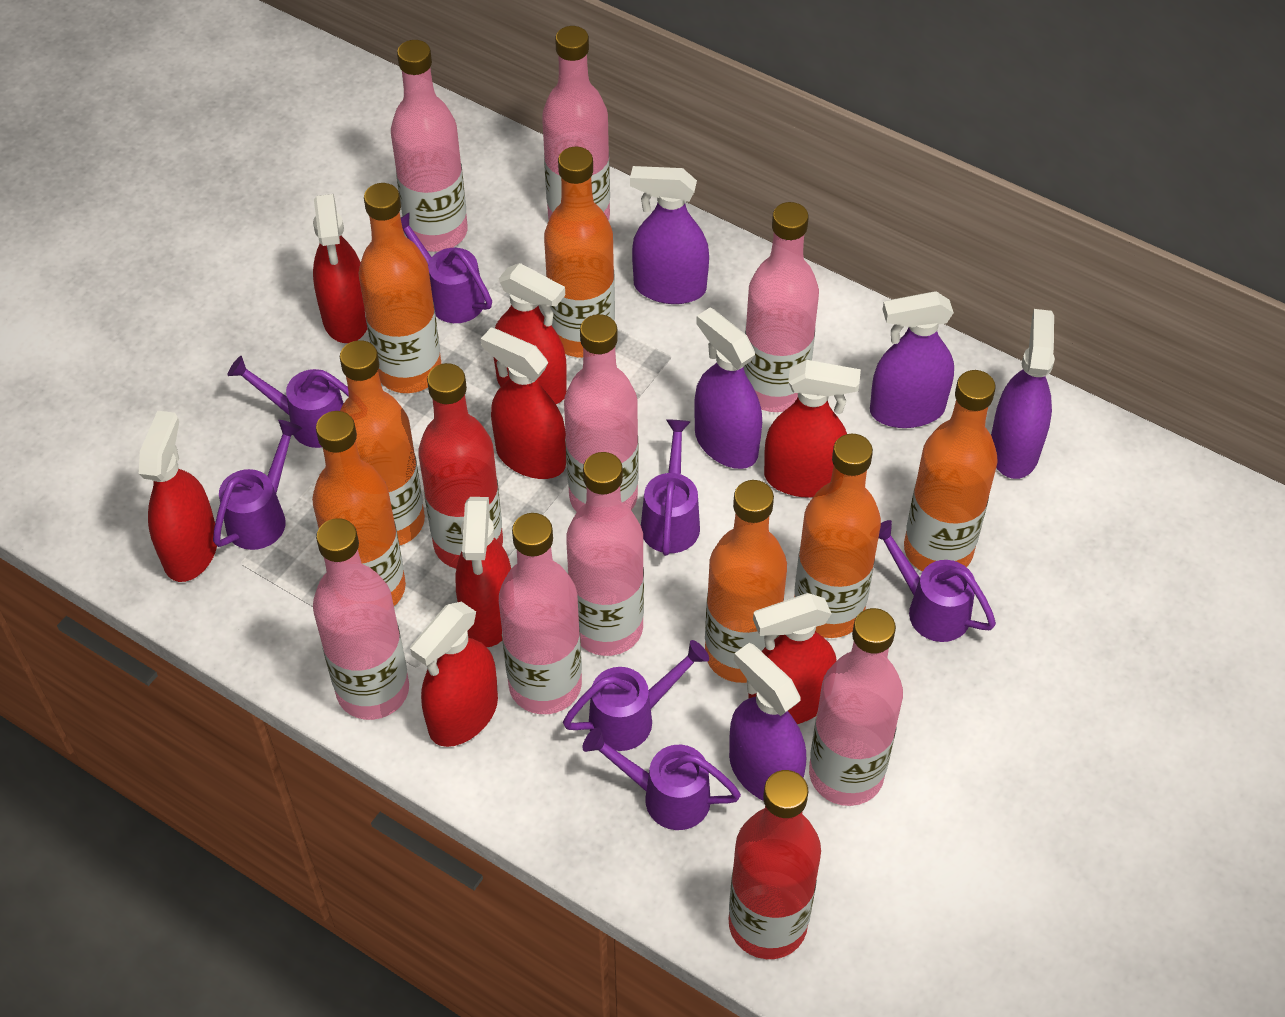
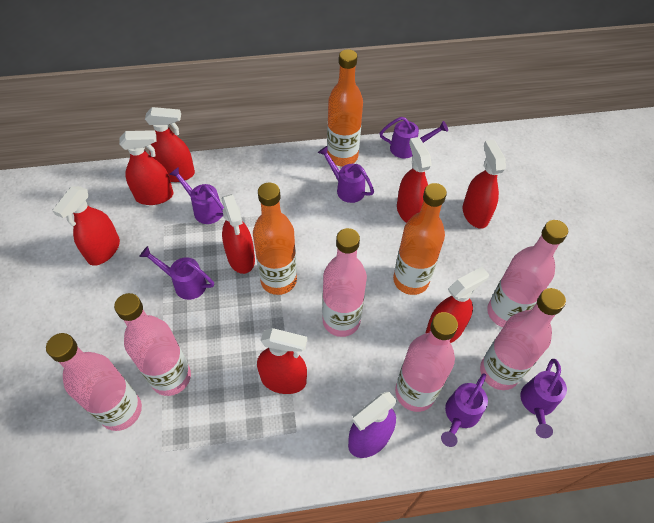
orange bottle: [312,411,406,606] [340,340,425,545] [359,183,442,393] [544,147,615,358] [705,480,787,683] [794,434,881,638] [904,370,998,572] = 7 -> [253,183,297,295] [327,49,363,166] [393,183,447,295] = 3
pink bottle: [313,518,409,720] [391,40,468,252] [499,513,582,714] [542,26,610,221] [564,314,638,512] [566,452,644,656] [744,202,819,412] [809,608,903,806] = 8 -> [46,333,142,431] [114,293,191,396] [322,228,367,337] [395,312,458,412] [480,288,566,390] [487,220,568,327] = 6
purple spray bottle: [630,166,709,304] [694,308,762,469] [729,643,806,801] [870,291,954,428] [991,309,1055,479] = 5 -> [348,392,397,458] = 1
purple watering can: [213,420,302,550] [227,356,349,448] [401,212,492,323] [563,640,709,751] [582,727,741,830] [641,419,700,556] [879,520,996,642] = 7 -> [139,246,214,300] [169,167,224,224] [318,146,374,203] [380,117,448,158] [441,373,488,447] [520,359,567,438] = 6
red bottle: [419,363,503,569] [729,770,821,959] = 2 -> none = 0

